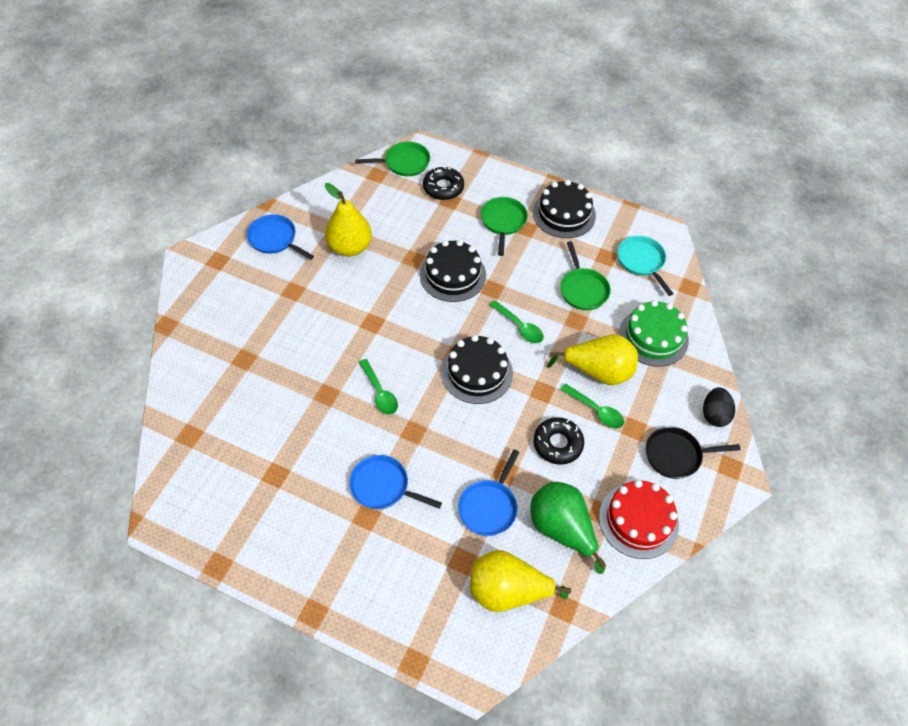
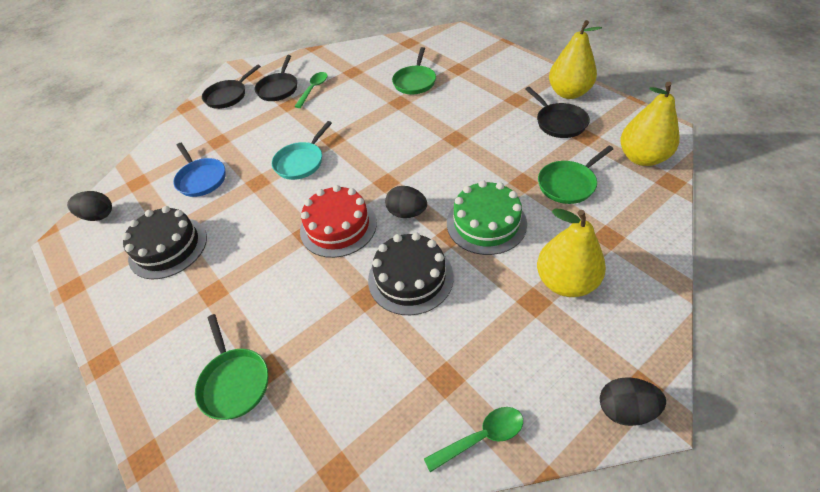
black cake: [420,240,486,302] [441,335,513,404] [533,180,596,238] = 3 -> [122,206,207,279] [368,232,454,315] = 2
black donut: [423,166,464,200] [533,417,584,465] = 2 -> none = 0
black egg: [703,387,735,427] = 1 -> [67,191,112,221] [385,186,427,218] [600,377,666,426] = 3
black pan: [646,427,741,479] = 1 -> [202,65,261,109] [255,55,297,101] [525,87,590,138] = 3
blue pan: [247,214,314,260] [349,455,442,509] [458,449,520,536] = 3 -> [173,143,226,197] = 1
green pear: [531,482,606,574] = 1 -> none = 0
green spoon: [359,359,398,415] [490,300,544,343] [560,384,624,428] = 3 -> [294,72,328,108] [424,407,523,472] = 2

